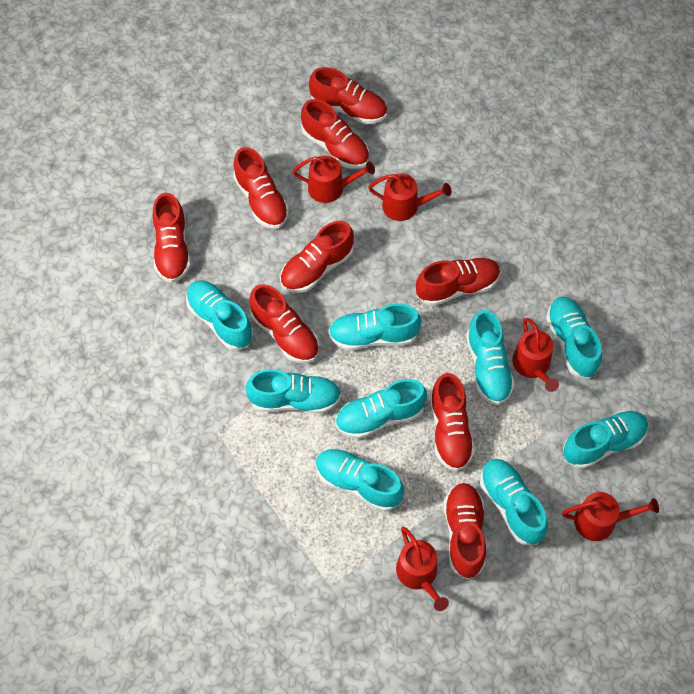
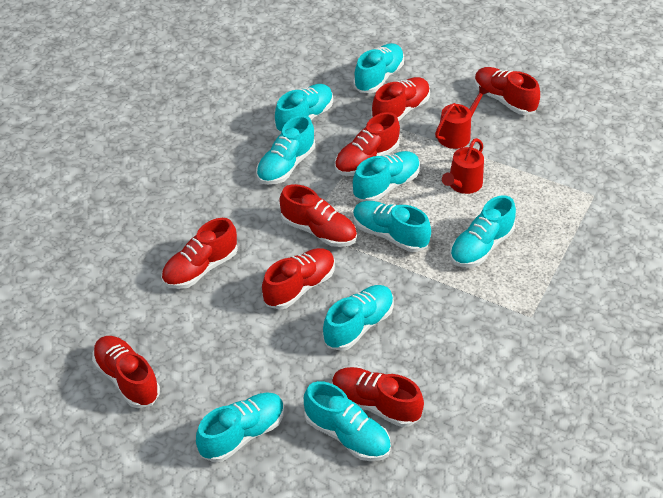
red shoe: [153,193,191,283] [233,147,289,229] [249,284,319,363] [280,221,354,293] [301,99,369,169] [309,67,387,124] [416,258,500,306] [430,373,475,472] [444,483,486,579] = 9 -> [92,336,160,408] [161,218,238,289] [262,248,335,310] [279,184,357,247] [332,367,424,427] [335,112,400,176] [371,77,430,121] [474,67,540,115] = 8
red watering can: [293,156,375,203] [368,173,451,221] [396,527,449,611] [512,318,559,392] [562,492,659,541] = 5 -> [435,86,489,149] [442,138,484,194] = 2

